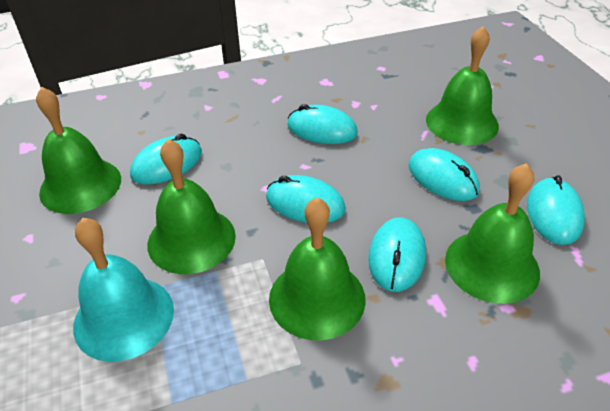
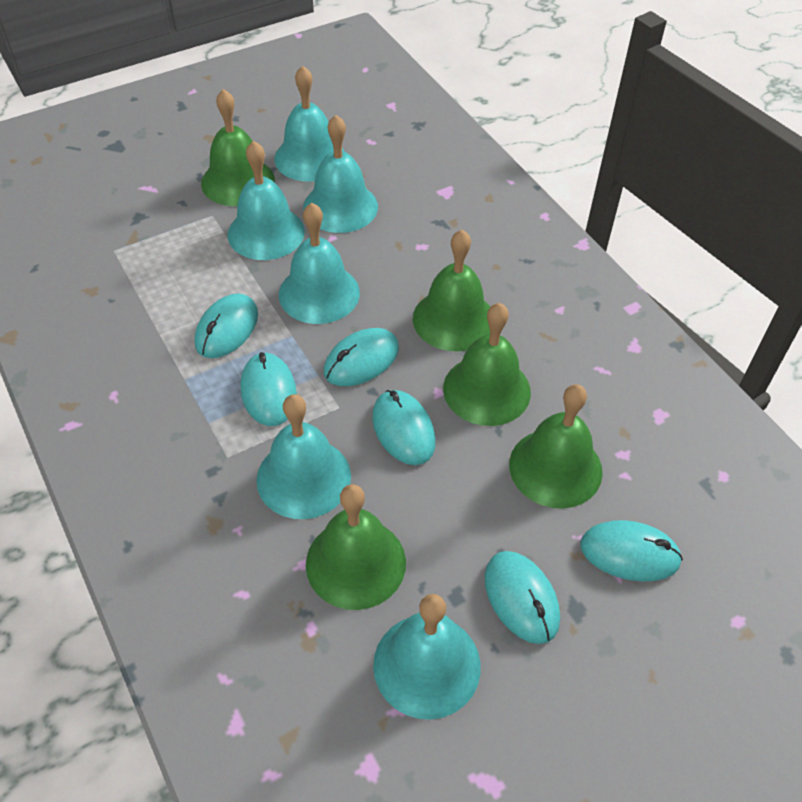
turquoise bell: [73,218,174,362] = 1 -> [228,141,305,260] [256,394,351,519] [274,66,344,182] [279,203,360,324] [303,115,378,233] [373,594,481,720] = 6

